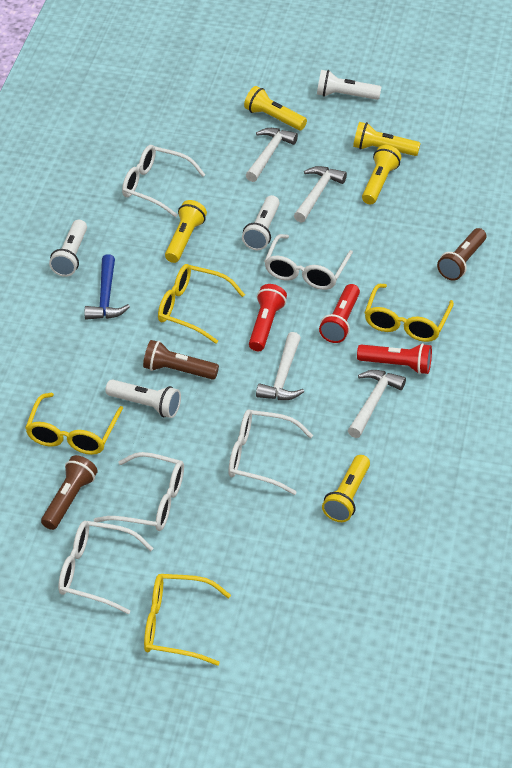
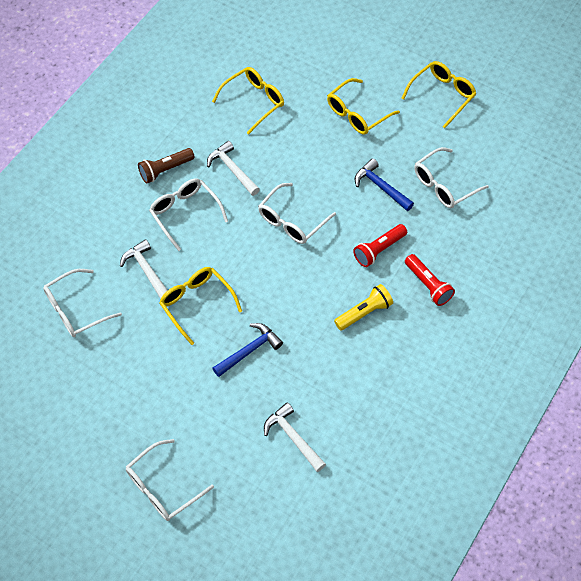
blue hammer: [84,254,130,320] = 1 -> [212,323,283,377] [355,158,414,211] = 2
brown flashlight: [41,455,98,530] [143,340,219,380] [437,228,486,281] = 3 -> [138,148,195,183] = 1
red flashlight: [249,284,287,351] [319,284,360,343] [357,343,432,374] = 3 -> [353,224,407,267] [405,254,455,306] = 2
white flashlight: [49,220,87,277] [105,379,181,418] [242,195,280,250] [317,70,381,100] = 4 -> none = 0
white hammer: [246,128,298,182] [256,332,304,400] [294,166,347,223] [348,370,406,438] = 4 -> [120,239,168,299] [207,141,260,196] [264,402,326,472] = 3
yellow flashlight: [165,200,207,263] [244,86,307,130] [322,455,370,522] [353,122,420,156] [362,145,401,204] = 5 -> [334,284,393,330] = 1

